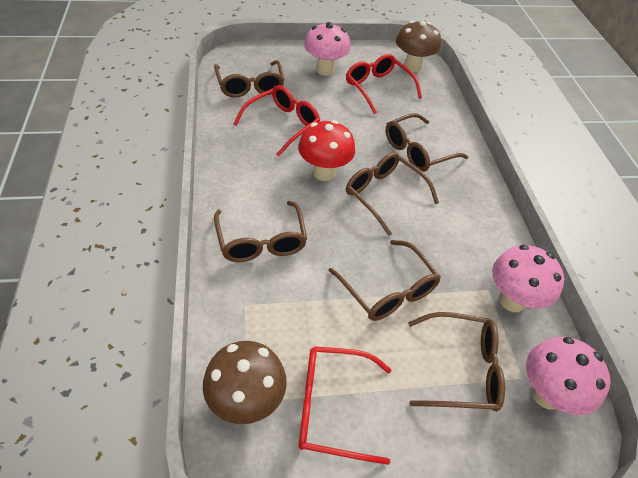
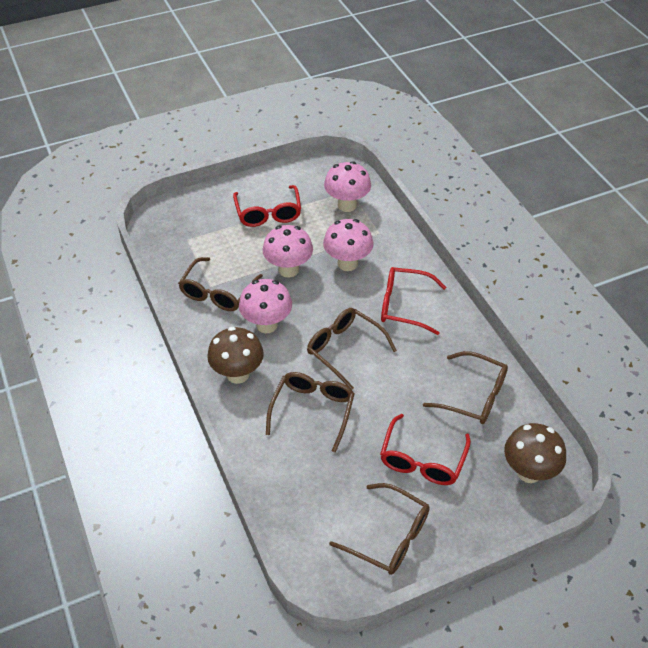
brown glasses: [214,60,284,98] [214,201,307,262] [329,240,441,321] [346,152,439,236] [386,113,469,172] [408,312,505,412] = 6 -> [178,257,263,311] [266,372,354,453] [307,308,397,390] [329,483,430,575] [423,351,508,424] = 5
pink mushroom: [304,22,351,76] [492,245,564,312] [526,336,611,415] = 3 -> [239,279,292,333] [262,225,313,277] [323,219,373,271] [324,161,371,212] = 4
red mushroom: [298,120,355,181] = 1 -> none = 0

